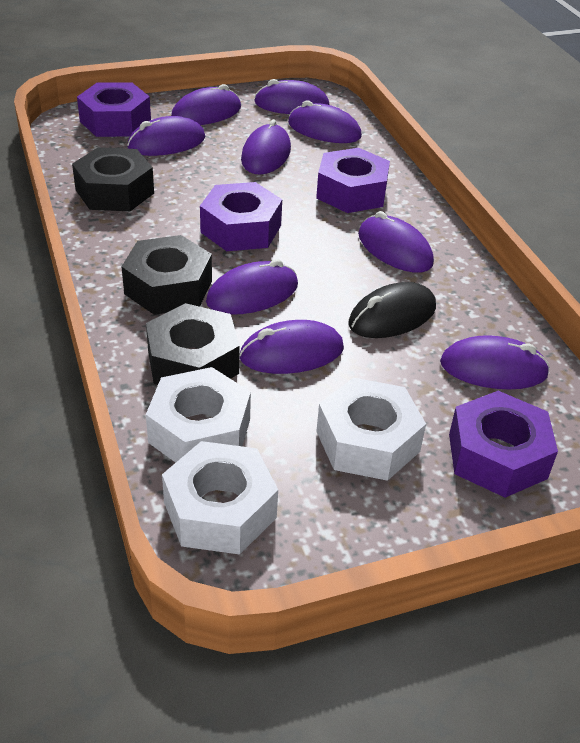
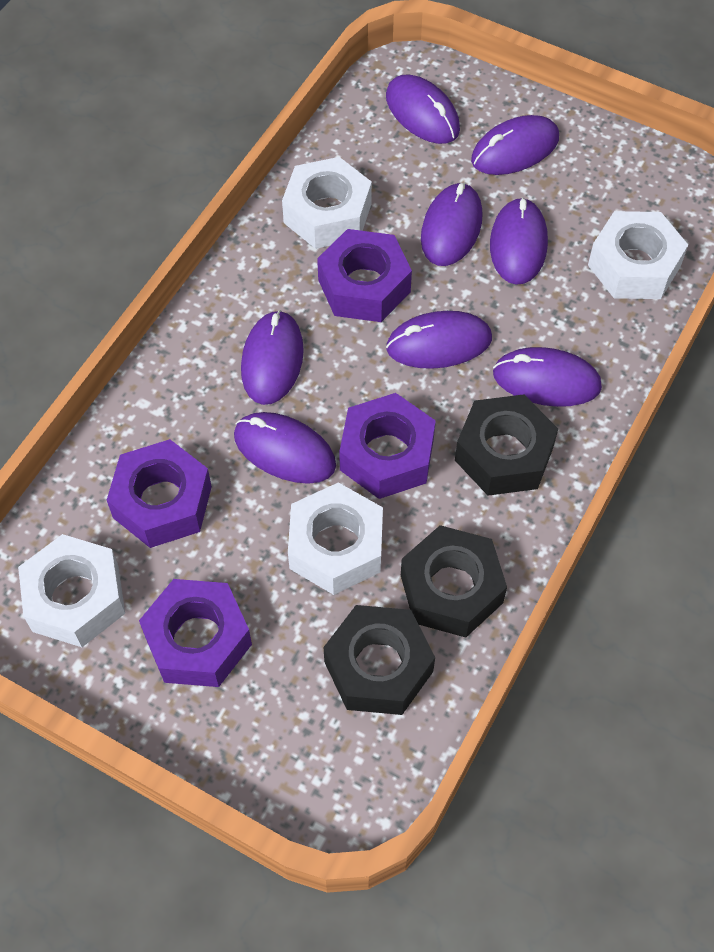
black mouse: [349,282,436,338] = 1 -> none = 0
purple mouse: [127,116,205,156] [171,84,241,125] [206,259,298,315] [239,320,344,374] [241,119,291,175] [254,79,329,114] [288,100,362,143] [358,211,434,273] [440,335,550,390] = 9 -> [234,412,336,484] [241,310,304,405] [386,75,460,144] [386,311,492,369] [421,183,483,266] [471,115,559,175] [490,197,548,285] [493,347,602,407] = 8
white nut: [146,367,251,463] [162,441,278,555] [316,378,426,481] = 3 -> [18,534,125,647] [282,157,372,249] [288,482,383,595] [588,211,688,299] = 4

